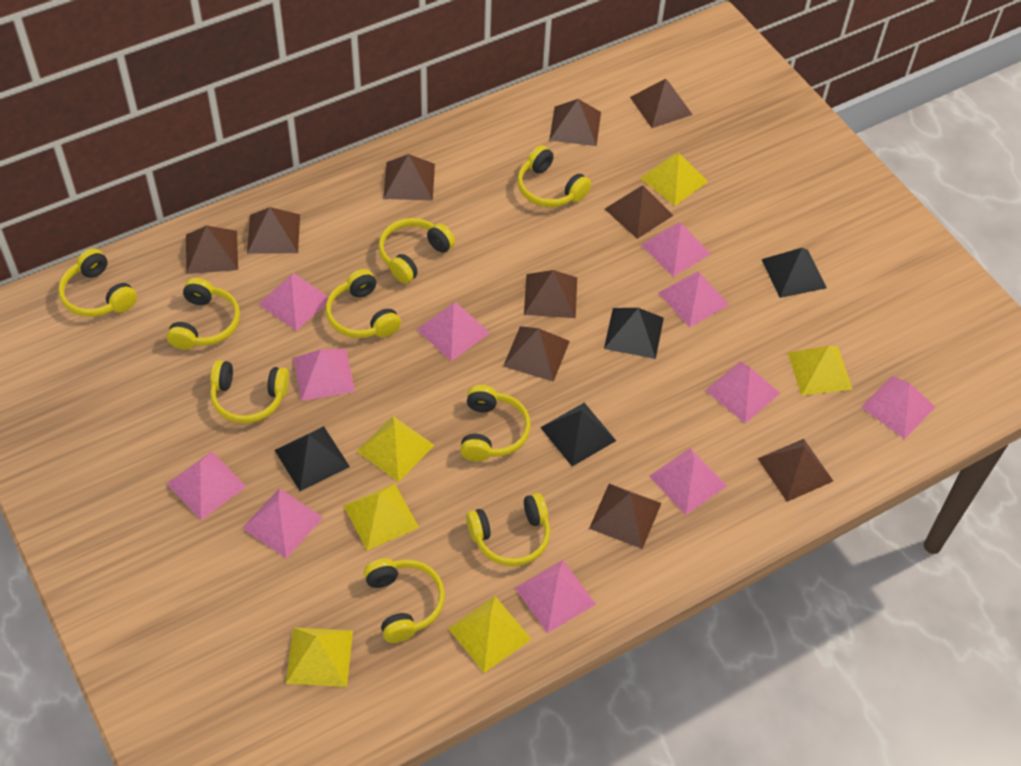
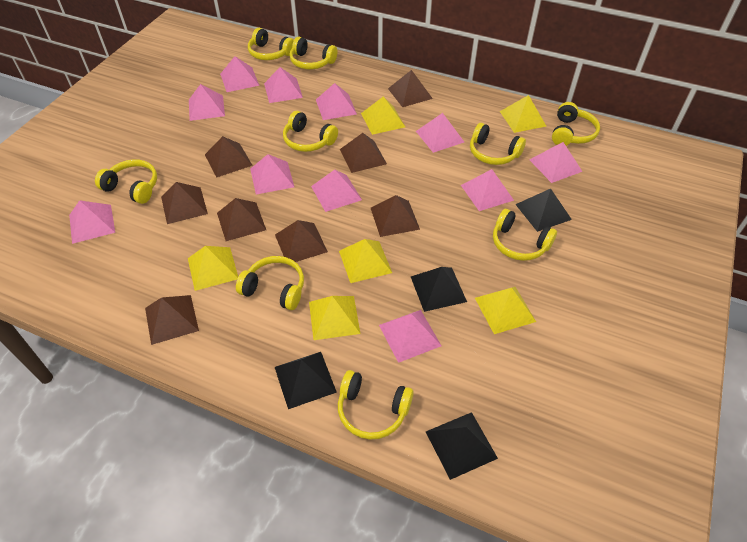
brown pyramid: [186,226,238,274] [247,207,300,254] [383,154,435,201] [503,326,570,382] [524,270,577,318] [549,99,601,146] [589,484,661,549] [605,186,674,239] [630,79,693,128] [757,439,833,502] = 10 -> [145,295,199,345] [161,182,208,224] [205,136,253,177] [217,198,266,241] [275,220,328,262] [340,133,387,173] [371,195,420,237] [388,70,433,107] = 8

